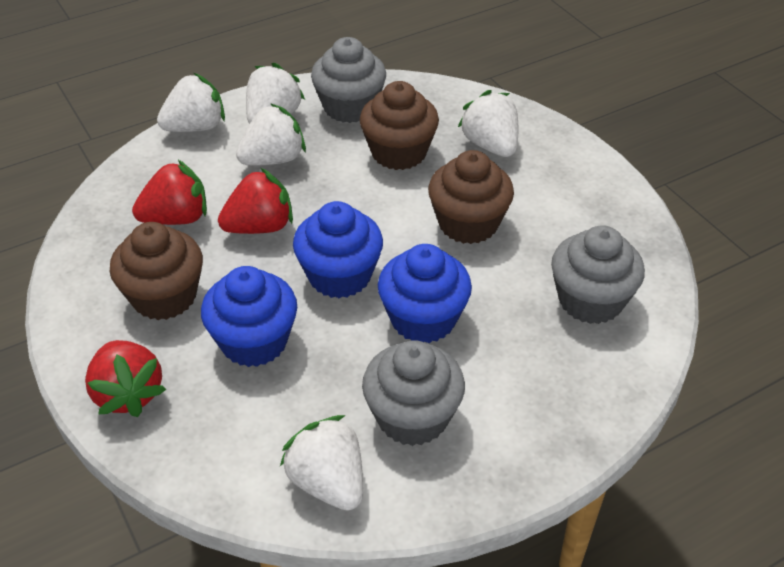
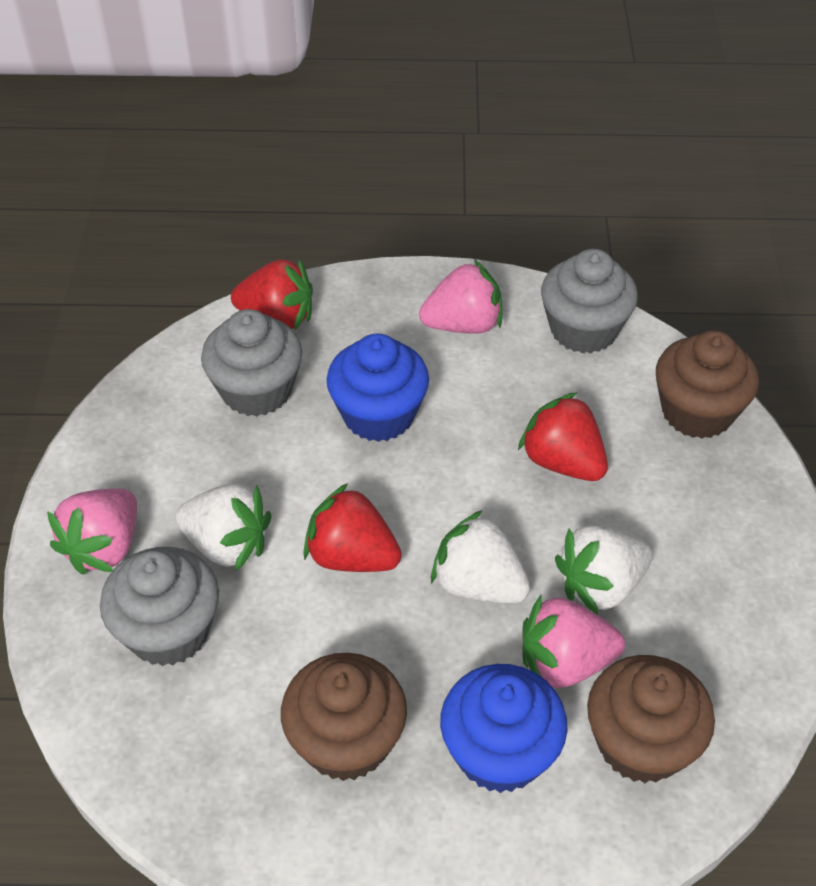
blue cupcake: [201,266,297,367] [293,201,383,298] [378,244,472,343] = 3 -> [327,333,429,442] [440,664,568,793] = 2
pink strawberry: none = 0 -> [47,488,137,575] [419,259,502,334] [522,595,625,688] = 3
white strawberry: [157,73,225,132] [236,103,306,165] [246,63,305,124] [280,415,363,511] [458,90,518,157] = 5 -> [175,484,272,571] [431,510,530,603] [555,525,653,615] = 3

